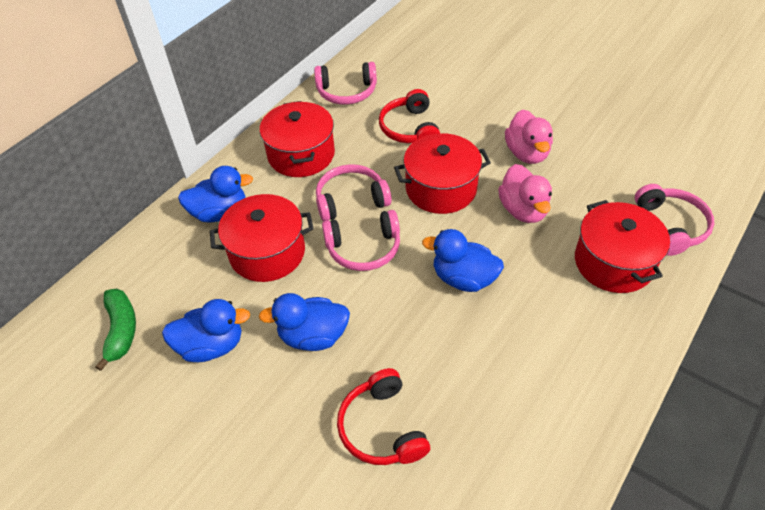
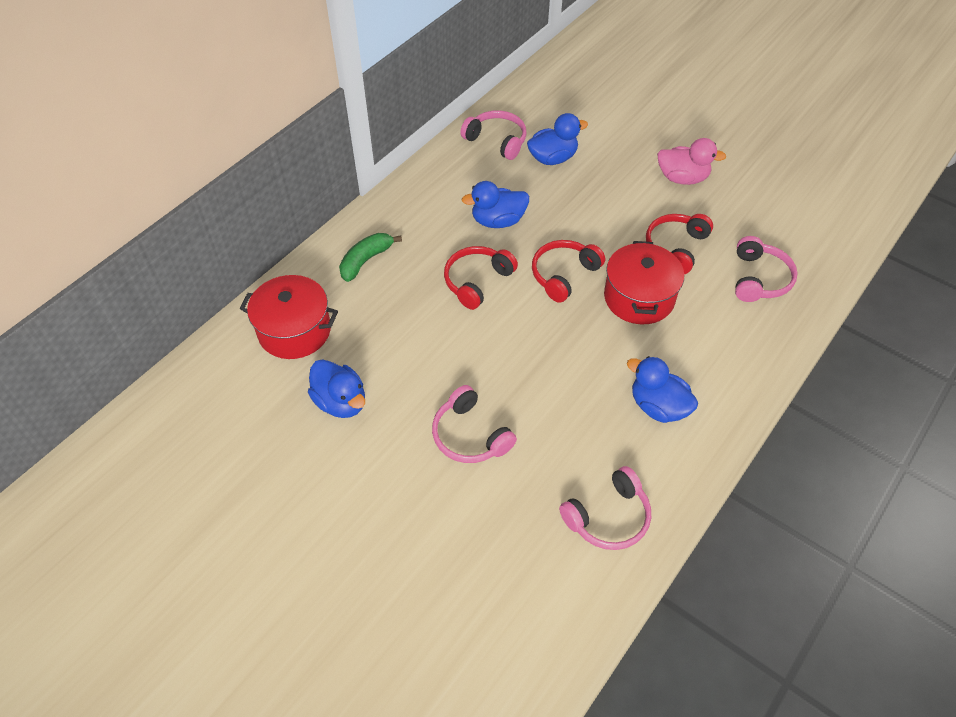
pink duck: [498,164,552,223] [505,109,553,164] = 2 -> [657,138,727,185] = 1
red headphones: [337,368,430,465] [379,89,440,143] = 2 -> [444,246,518,310] [532,240,605,303] [646,214,713,274] = 3
red pot: [210,194,314,282] [260,101,335,177] [394,133,491,214] [575,200,670,293] = 4 -> [240,275,338,359] [604,241,684,324] = 2

